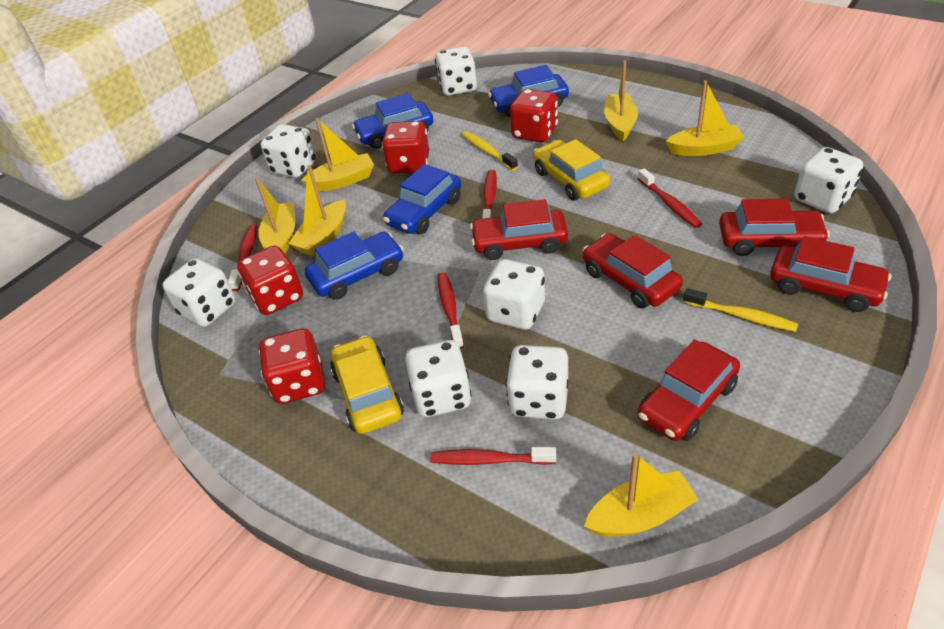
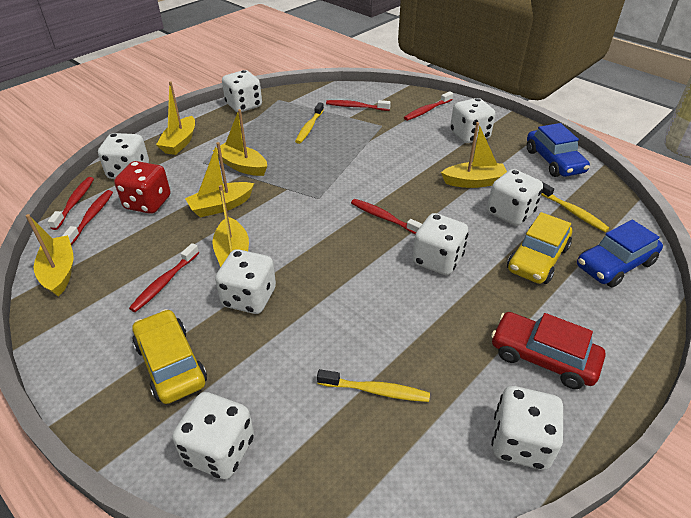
blue car: [305,232,404,300] [352,93,433,149] [383,164,461,234] [488,65,569,117] = 4 -> [527,123,590,177] [577,220,663,287] = 2
red car: [470,199,568,260] [583,233,683,308] [638,339,740,441] [719,198,830,256] [770,236,891,312] = 5 -> [491,312,605,389] = 1
red dice: [237,246,303,315] [259,328,325,404] [382,121,429,174] [510,89,558,143] = 4 -> [114,161,170,214] = 1
red toothbrush: [228,225,258,291] [430,447,556,465] [438,272,464,349] [482,170,497,219] [638,168,702,228] = 5 -> [48,177,94,230] [62,190,113,245] [129,243,199,312] [326,100,391,111] [351,199,422,234] [404,91,453,121] = 6
white dice: [162,258,235,327] [261,124,317,178] [405,340,472,417] [435,46,477,96] [483,259,545,330] [506,345,568,420] [794,147,863,213] = 7 -> [98,133,149,179] [172,392,254,479] [215,249,276,314] [222,70,262,112] [412,213,468,275] [450,98,495,143] [487,169,543,226] [491,386,563,470] = 8
yellow toothbrush: [462,131,518,171] [683,288,798,332] = 2 -> [295,103,324,144] [317,369,430,402] [541,182,609,232] = 3

